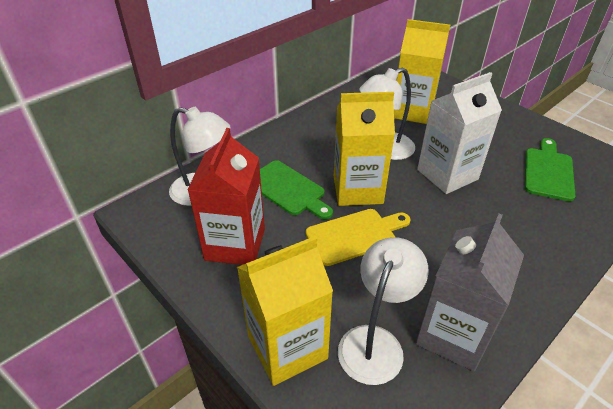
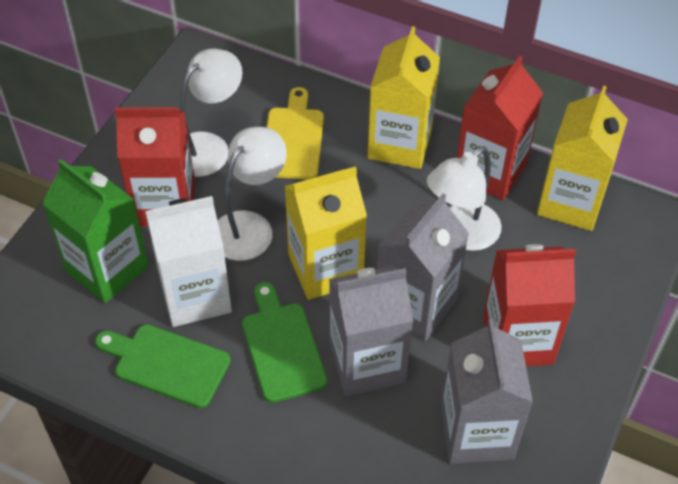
green carton: none = 0 -> [42,159,149,303] = 1
grey carton: [415,214,524,371] = 1 -> [329,266,413,396] [377,194,469,341] [441,319,533,464] = 3
red carton: [187,128,265,265] = 1 -> [115,107,195,227] [457,56,543,200] [483,244,576,367] = 3

